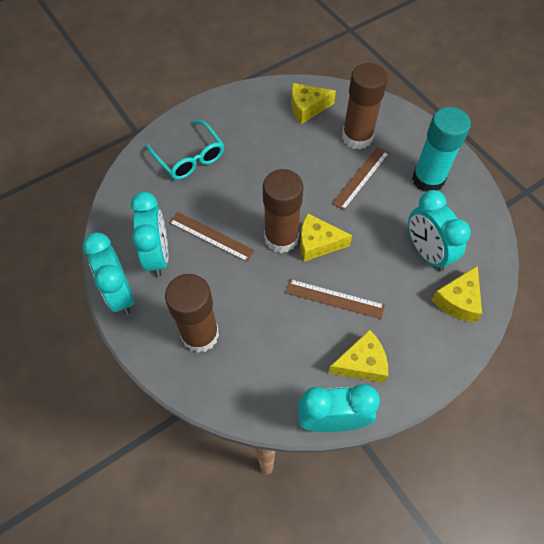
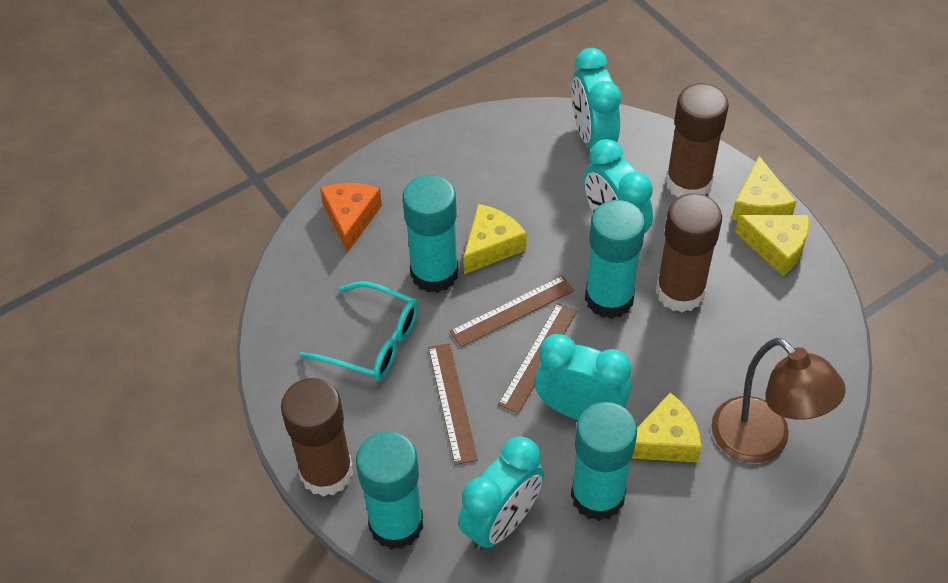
brown lamp: none = 0 -> [711,338,846,463] = 1
orange cheese: none = 0 -> [320,183,382,253] = 1
turquoise glue stick: [412,107,471,192] = 1 -> [356,431,423,549] [403,175,459,293] [571,402,637,521] [585,200,646,319] = 4

